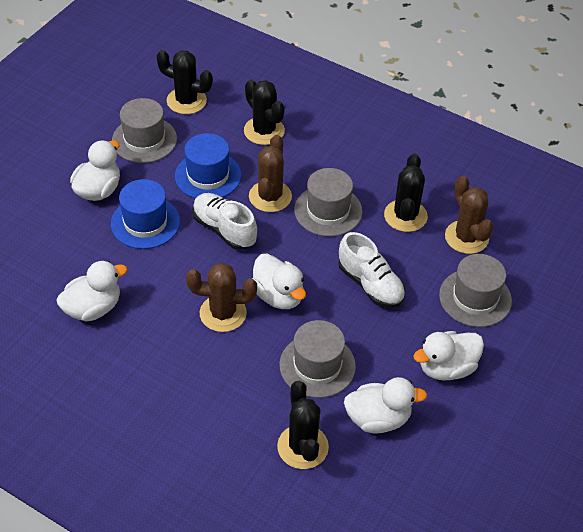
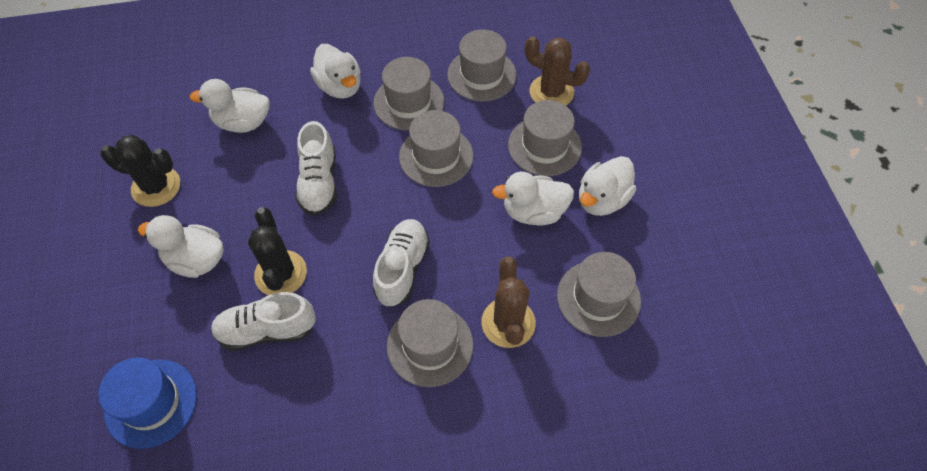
black cactus: [156,50,213,114] [244,80,285,145] [277,381,329,469] [384,154,428,232] = 4 -> [100,135,180,207] [248,207,307,295] = 2
blue hat: [111,179,180,249] [175,133,242,199] = 2 -> [99,357,197,449] = 1
brown cactus: [186,263,257,332] [249,135,292,212] [445,176,493,254] = 3 -> [481,257,536,348] [525,36,590,106] = 2
grey hat: [112,98,177,163] [279,320,356,398] [294,168,362,237] [439,254,512,327] = 4 -> [373,57,444,130] [387,299,473,387] [399,110,474,187] [447,29,517,102] [508,100,582,176] [557,252,641,337] = 6
white shoe: [192,193,257,250] [339,232,405,308] = 2 -> [211,292,316,351] [295,121,337,216] [373,219,430,307] = 3

